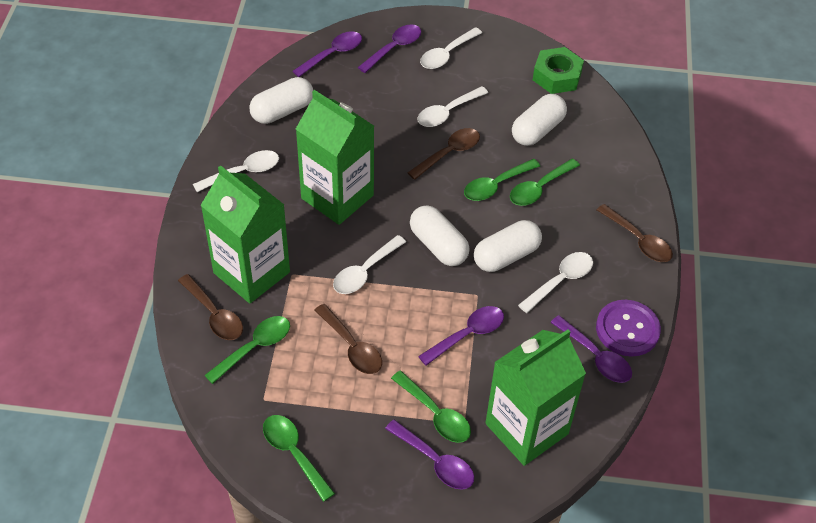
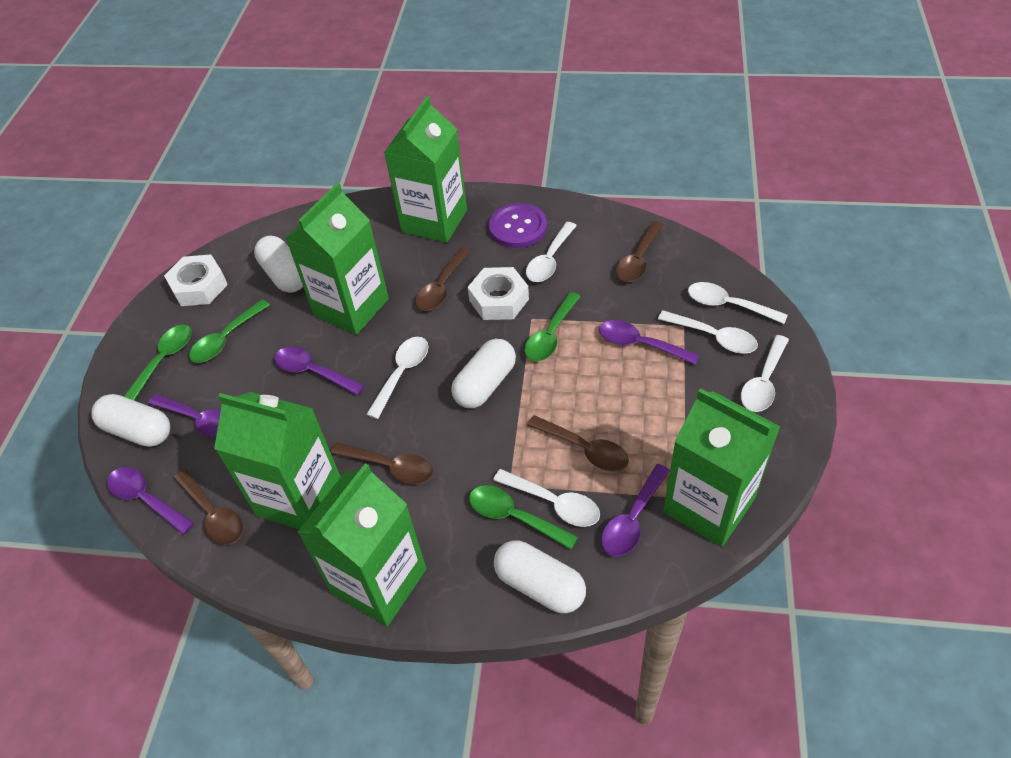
brown spoon: [178,274,243,340] [314,304,382,374] [408,128,480,180] [597,204,673,262] = 4 -> [173,469,243,545] [331,442,433,484] [415,247,471,311] [527,415,629,471] [616,221,664,282] = 5
green carton: [201,165,290,303] [296,90,374,225] [486,329,586,466] = 3 -> [214,392,341,529] [286,183,389,335] [297,463,427,626] [384,96,467,243] [663,388,780,547] = 5
green nut: [533,47,584,94] = 1 -> none = 0
green spoon: [204,316,290,384] [263,415,335,502] [391,371,471,443] [464,159,540,201] [510,159,580,206] = 5 -> [124,324,192,400] [189,299,270,363] [469,485,578,550] [524,292,581,362] = 4
white nut: none = 0 -> [164,254,228,306] [468,267,529,320] = 2
white spoon: [193,150,279,192] [333,235,406,294] [417,86,488,127] [420,27,482,69] [518,252,593,313] = 5 -> [366,337,428,419] [493,469,600,527] [526,222,577,282] [658,310,758,354] [688,282,788,324] [741,335,789,412] = 6

